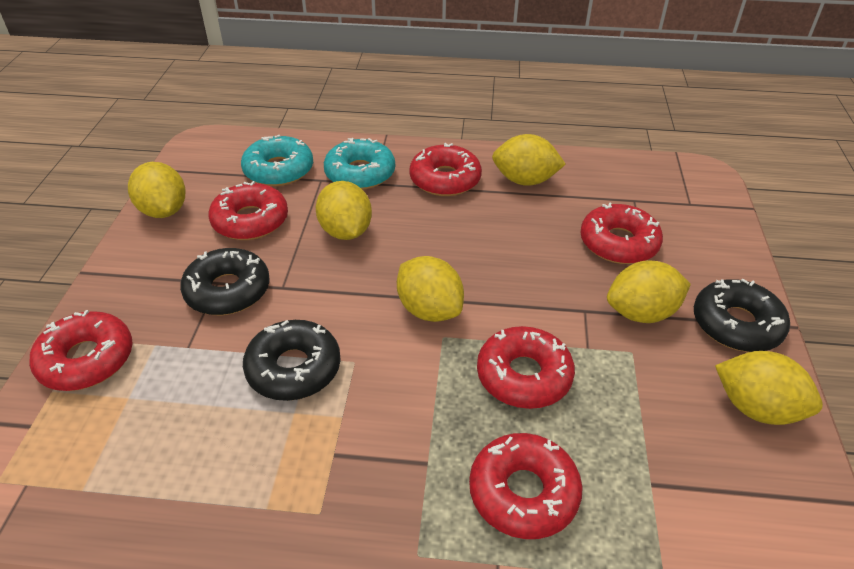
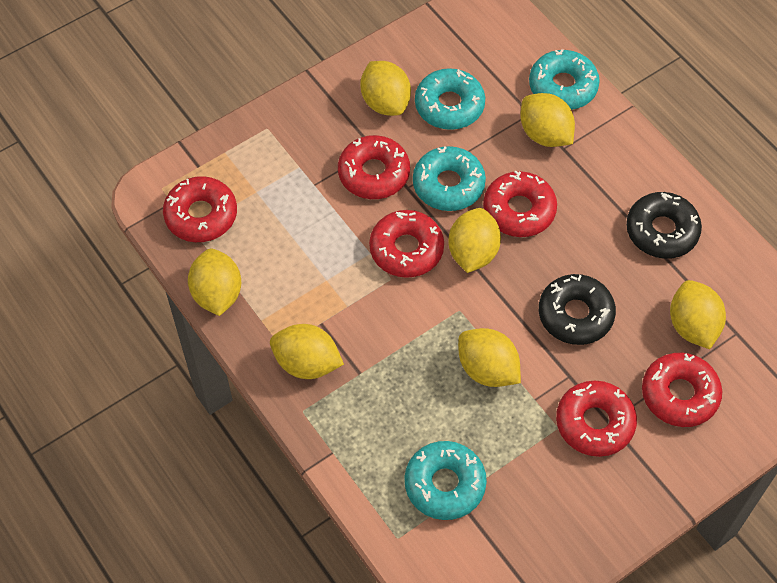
black donut: [180,248,270,315] [243,320,341,401] [694,279,790,352] = 3 -> [539,274,616,345] [626,192,702,259] = 2
turquoise donut: [241,135,313,186] [324,138,395,190] = 2 -> [405,441,487,520] [413,146,486,211] [415,68,485,130] [529,49,600,110] = 4
yellow lemon: [128,162,186,218] [316,181,372,240] [397,256,464,322] [492,134,566,186] [607,261,691,323] [715,351,823,425] = 6 -> [188,249,241,316] [270,324,344,379] [361,61,411,116] [448,208,501,273] [458,328,521,387] [520,93,575,147] [670,280,726,349] = 7

